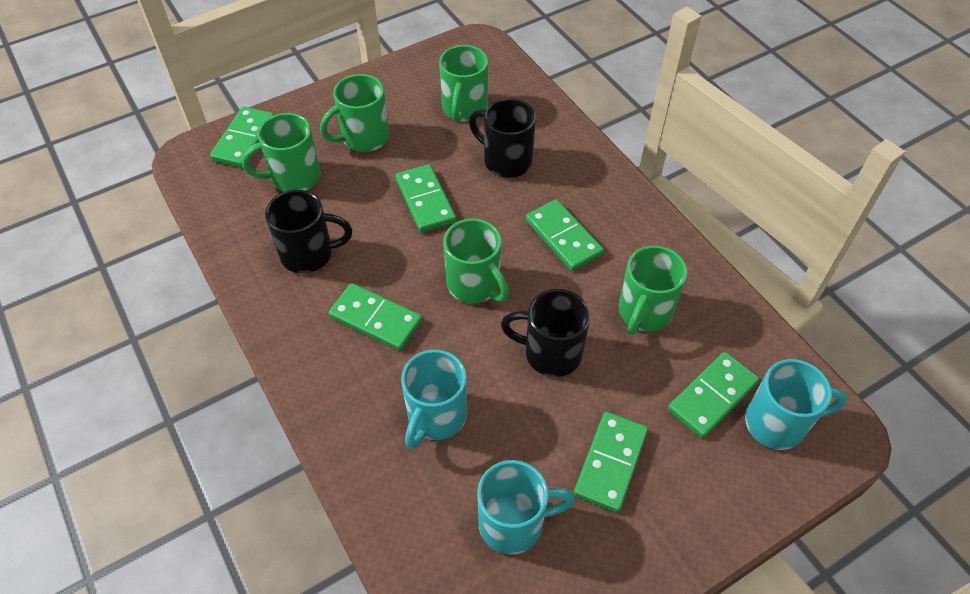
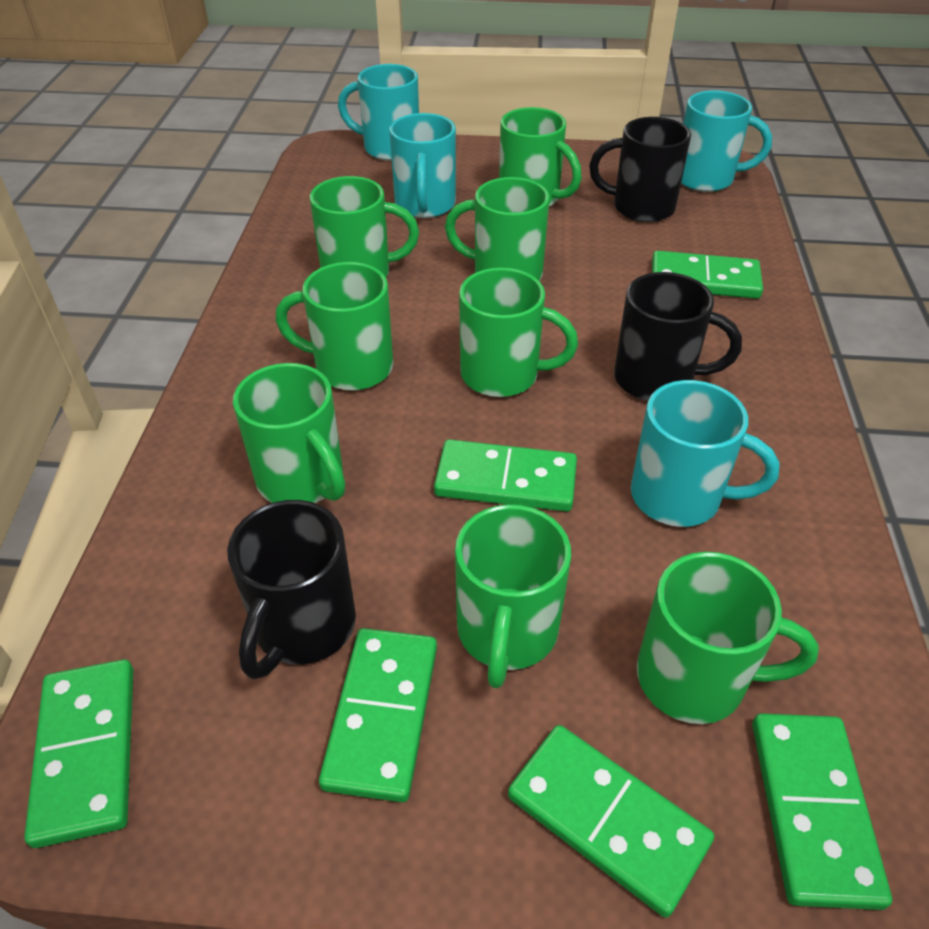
green mug: [242,113,321,192] [320,74,389,152] [439,45,488,122] [443,218,509,304] [619,245,687,335] = 5 -> [233,363,345,503] [275,262,393,391] [310,176,419,277] [445,177,550,281] [455,504,571,689] [459,268,578,397] [499,107,582,207] [637,552,819,724] = 8
turquoise mug: [401,349,467,449] [477,460,575,555] [745,359,847,450] = 3 -> [338,64,419,161] [389,113,456,218] [631,380,780,527] [681,90,772,192] = 4

